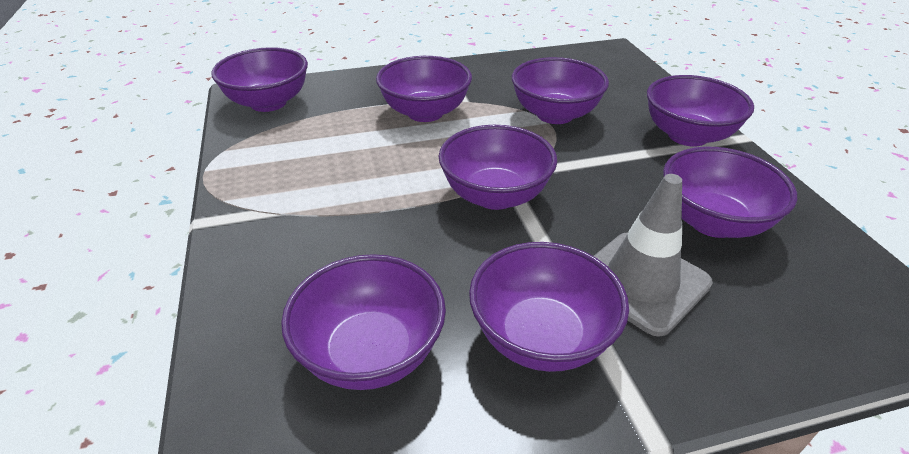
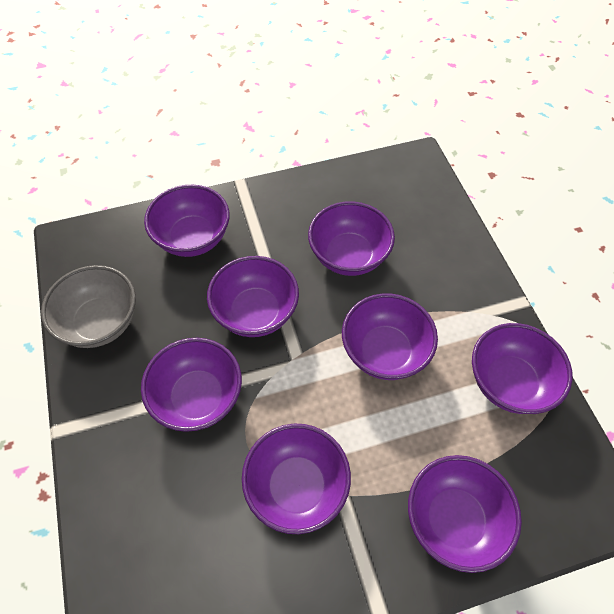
grey bowl: none = 0 -> [41,265,136,348] = 1
grey traffic cone: [594,174,713,337] = 1 -> none = 0

